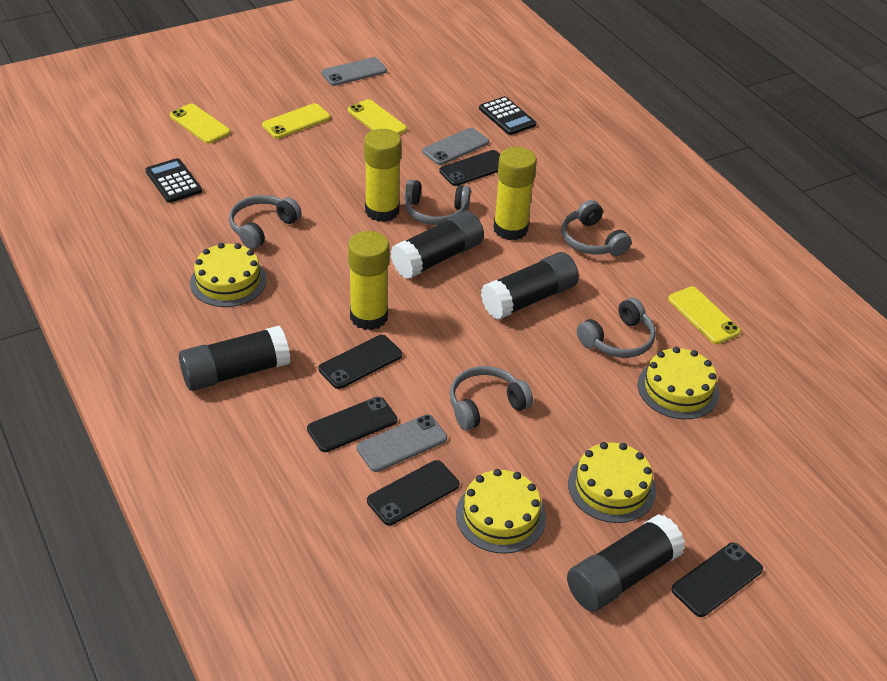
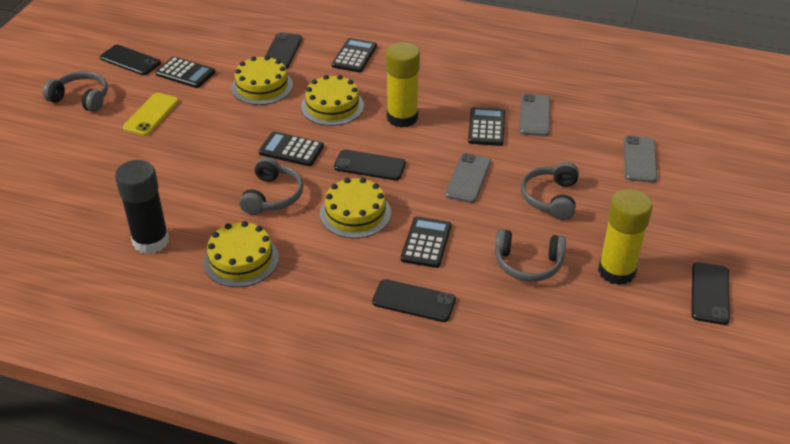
black calculator: [145,158,202,203] [479,96,536,135] = 2 -> [155,57,215,88] [259,132,324,166] [332,38,377,73] [401,216,452,268] [468,107,505,146] = 5
black glue stick: [179,326,290,391] [391,211,484,279] [481,252,579,320] [567,514,685,612] = 4 -> [115,160,169,254] = 1
grey headphones: [229,195,302,249] [405,179,471,225] [450,366,533,430] [561,200,632,256] [577,298,656,358] = 5 -> [43,71,108,112] [239,157,303,215] [495,229,566,282] [521,162,579,220] = 4
yellow glue stick: [348,231,390,330] [364,129,401,222] [493,147,537,240] = 3 -> [386,42,420,128] [598,189,653,285] = 2
yellow phone: [170,104,230,144] [262,103,330,138] [348,99,407,135] [668,286,741,344] = 4 -> [123,93,179,136] = 1

